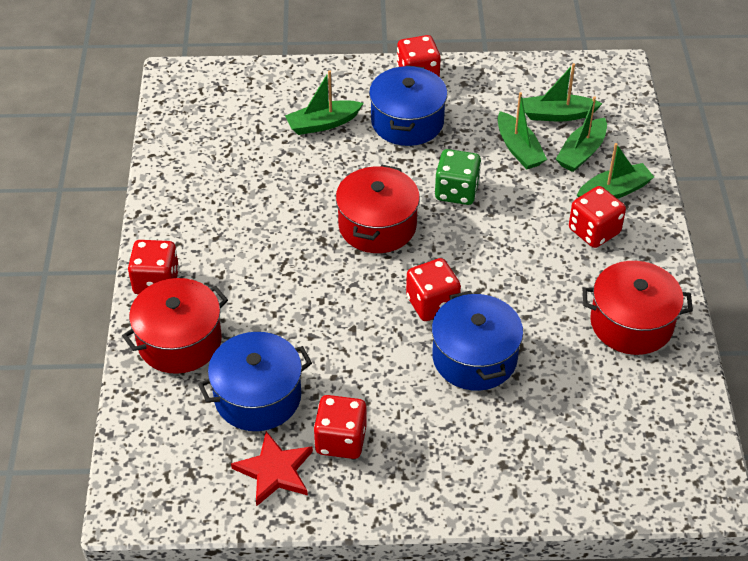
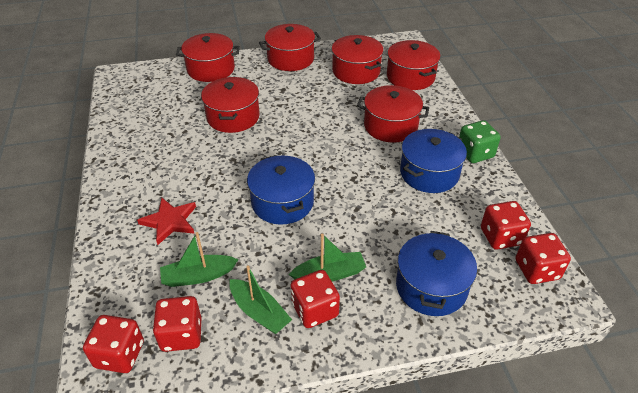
green boat: [285,70,363,135] [498,92,547,169] [522,63,603,121] [556,96,607,172] [577,143,654,199] = 5 -> [160,232,239,287] [229,265,292,334] [289,234,366,282] = 3
red pot: [122,278,228,374] [336,165,420,253] [583,261,693,355] = 3 -> [176,33,240,82] [201,77,260,133] [259,24,321,71] [332,35,384,84] [357,85,429,142] [387,40,440,90] = 6

